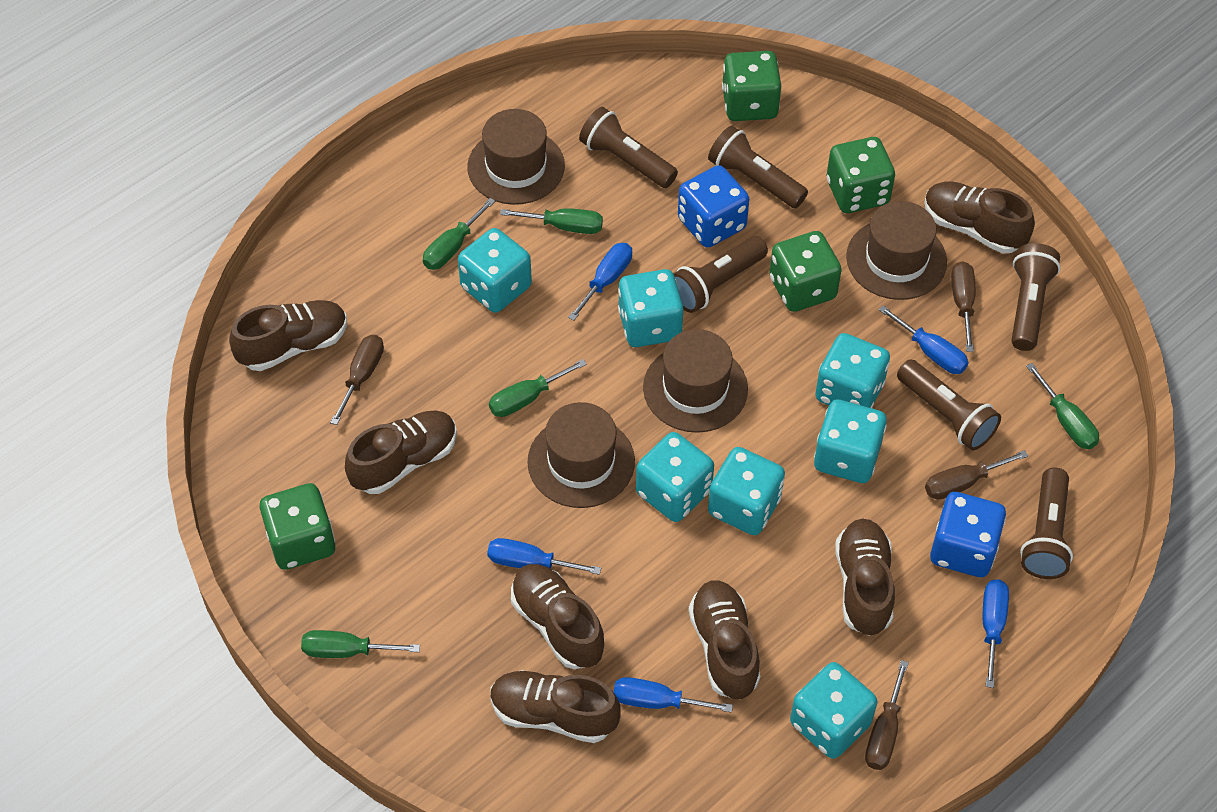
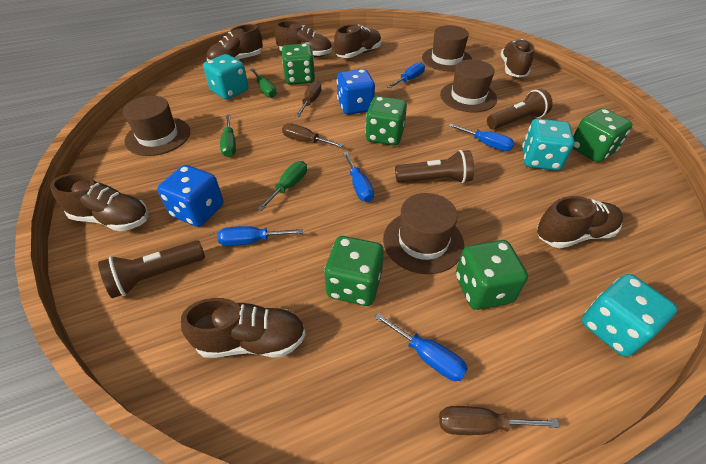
brown flashlight: [579,107,678,188] [673,236,768,313] [708,126,808,208] [897,359,1001,450] [1011,243,1061,351] [1020,467,1073,579] = 6 -> [98,240,205,298] [395,150,474,183] [487,89,553,130] = 3
brown screwdriver: [330,335,384,425] [865,660,909,770] [925,450,1028,499] [951,261,975,352] = 4 -> [282,123,343,147] [296,81,321,117] [439,406,560,435] = 3
green dice: [260,483,335,570] [722,51,781,121] [769,231,842,312] [827,137,895,213] = 4 -> [282,44,315,85] [324,236,384,306] [366,96,407,146] [456,240,528,310] [572,108,633,162] = 5
green screwdriver: [301,630,420,658] [423,198,495,270] [489,359,587,417] [500,208,603,234] [1026,363,1099,449] = 5 -> [220,115,236,157] [250,68,277,98] [257,161,307,211] = 3
turquoise dice: [458,228,532,313] [618,269,684,347] [636,432,714,522] [708,447,785,535] [790,662,877,759] [814,400,887,483] [815,333,890,408] = 7 -> [203,54,248,100] [522,119,574,171] [582,274,677,357] = 3

